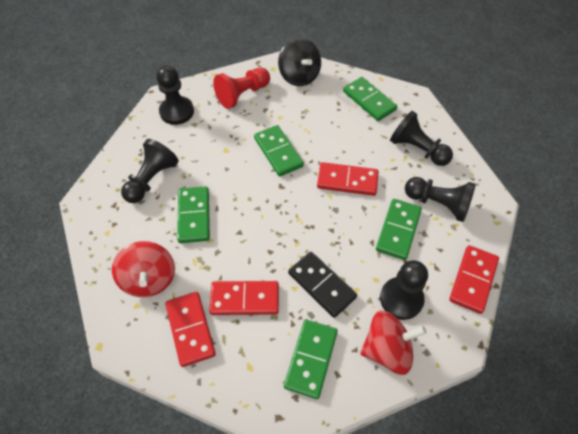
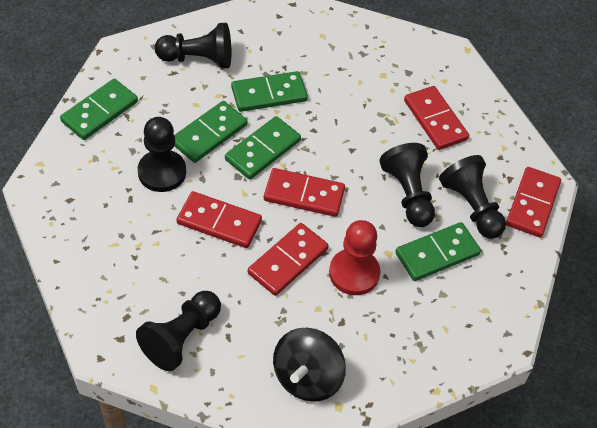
black domino: [288,252,357,318] = 1 -> none = 0
red domino: [165,292,216,367] [209,281,279,315] [317,162,379,196] [449,245,499,314] = 4 -> [176,191,262,248] [248,223,328,296] [264,168,345,217] [404,86,469,150] [506,167,561,237] = 5
red spinning top: [112,241,175,297] [360,310,427,375] = 2 -> none = 0

